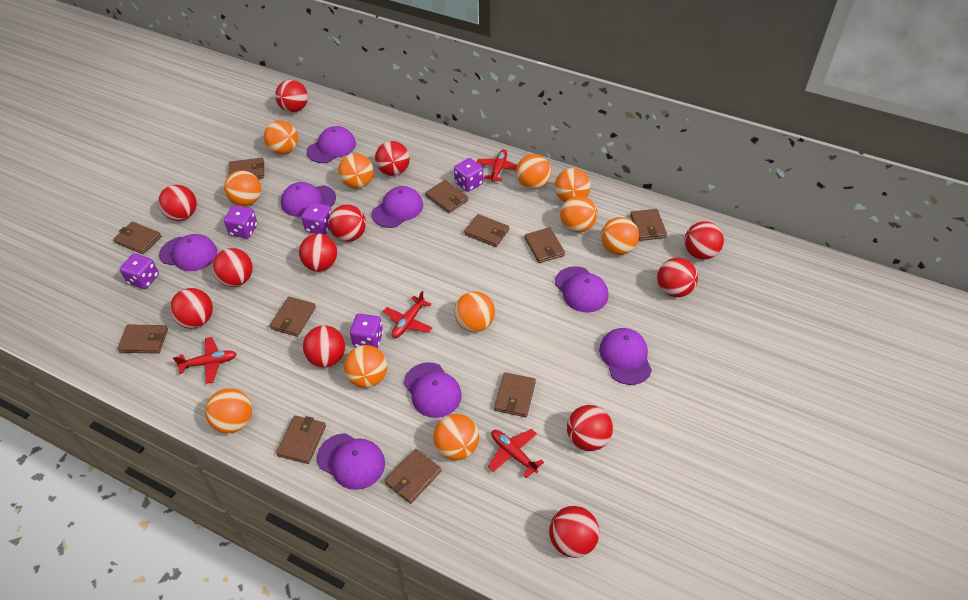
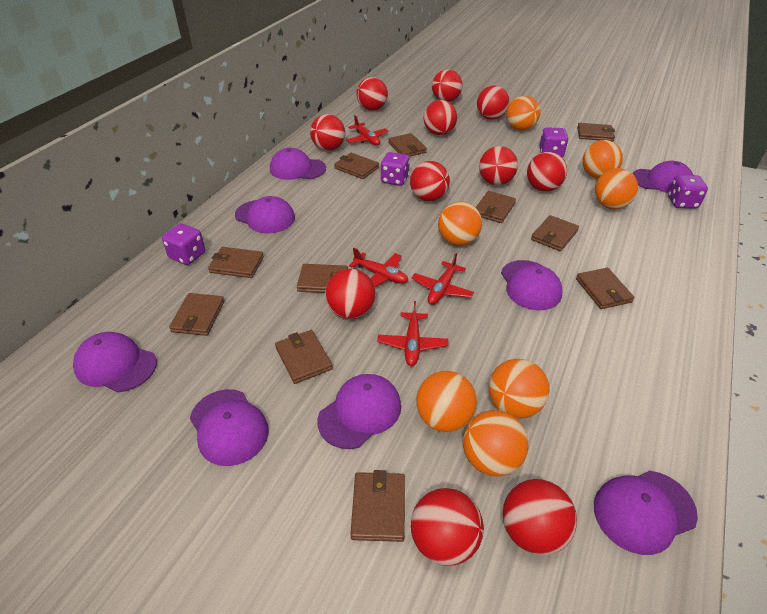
orange ball: [205,388,252,433] [224,171,261,206] [264,120,298,154] [338,153,374,189] [344,345,387,388] [433,414,479,460] [454,291,495,332] [516,154,551,189] [555,168,591,202] [560,195,597,232] [601,217,639,255] = 11 -> [416,371,477,432] [438,202,482,245] [463,410,529,476] [489,359,549,419] [506,96,540,131] [583,140,623,179] [595,168,638,209] = 7
purple dice: [120,253,159,289] [224,206,257,239] [301,202,332,235] [350,314,383,348] [454,158,483,192] = 5 -> [162,223,205,265] [381,152,410,186] [539,127,568,157] [668,175,708,209] = 4
red ball: [158,185,197,221] [170,288,213,329] [212,248,253,287] [275,80,308,113] [299,233,338,272] [302,325,345,368] [329,205,366,242] [375,141,410,176] [549,506,599,558] [567,405,613,451] [657,258,698,297] [684,221,724,260] = 12 -> [310,114,345,151] [325,269,375,319] [356,77,388,111] [410,161,450,201] [411,488,484,566] [424,100,457,135] [432,69,463,102] [477,85,510,120] [479,146,518,185] [503,479,577,555] [527,152,567,191] = 11

